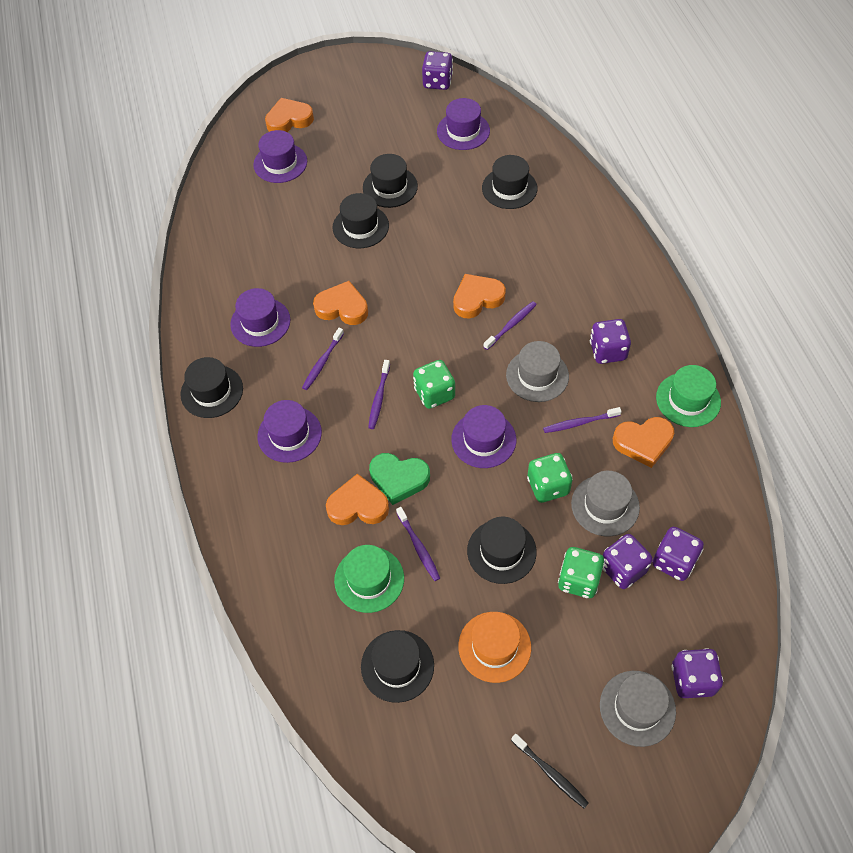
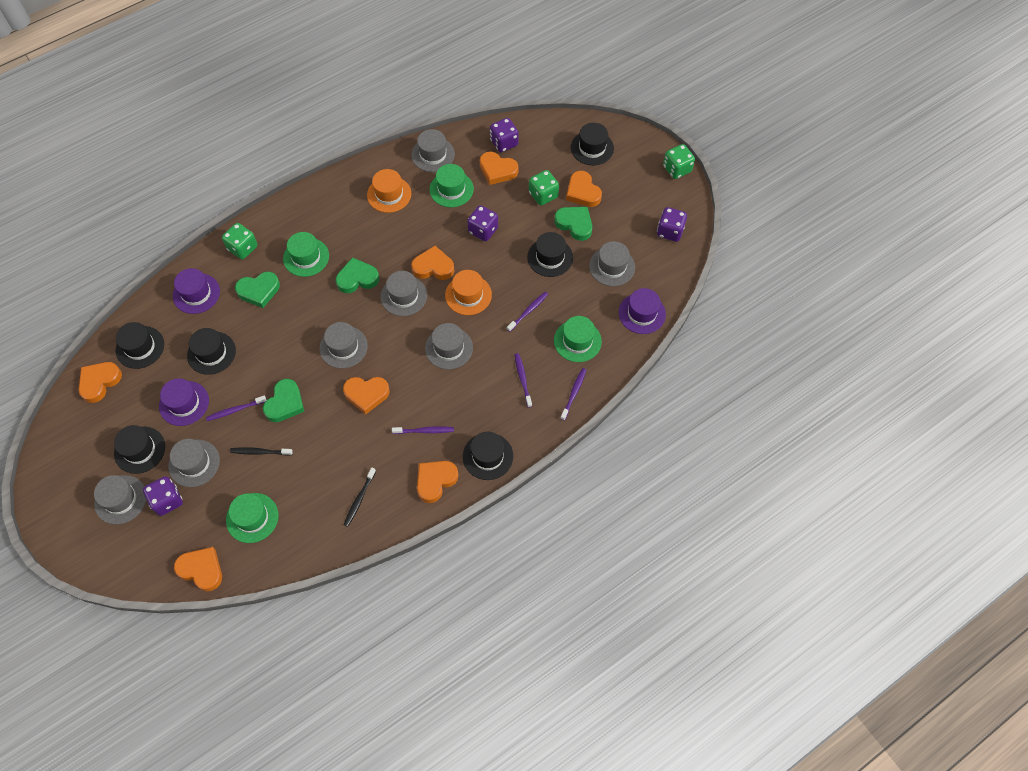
black toothbrush: [511,734,589,808] = 1 -> [230,447,293,456] [344,467,376,527] = 2
green hat: [334,545,404,613] [656,365,721,427] = 2 -> [226,493,279,543] [283,232,329,277] [429,164,474,207] [554,316,602,362] = 4
green heart: [369,453,430,505] = 1 -> [235,272,280,308] [263,379,304,422] [336,257,379,293] [554,207,592,241] = 4
grey hat: [506,341,569,402] [571,471,640,536] [600,671,676,747] = 3 -> [94,475,146,525] [168,439,220,487] [319,322,368,369] [380,271,427,316] [411,129,455,172] [425,323,473,370] [589,241,635,286] = 7
orange hat: [458,612,531,683] = 1 -> [367,169,411,213] [445,270,492,315] = 2
orange heart: [265,98,314,132] [313,281,368,325] [326,474,389,525] [453,274,506,319] [613,417,674,468] = 5 -> [79,362,122,403] [174,547,222,591] [343,377,390,414] [411,246,454,280] [417,461,458,503] [480,152,518,185] [566,171,602,207] = 7
purple dice: [422,51,453,90] [590,319,631,364] [602,534,653,589] [653,527,704,581] [671,648,723,698] = 5 -> [143,476,183,516] [467,205,498,241] [490,118,519,152] [657,207,687,242] = 4
purple hat: [230,288,290,347] [253,130,307,183] [258,400,322,463] [437,98,490,150] [451,405,516,468] = 5 -> [159,378,209,426] [173,268,220,314] [619,288,666,334] = 3

